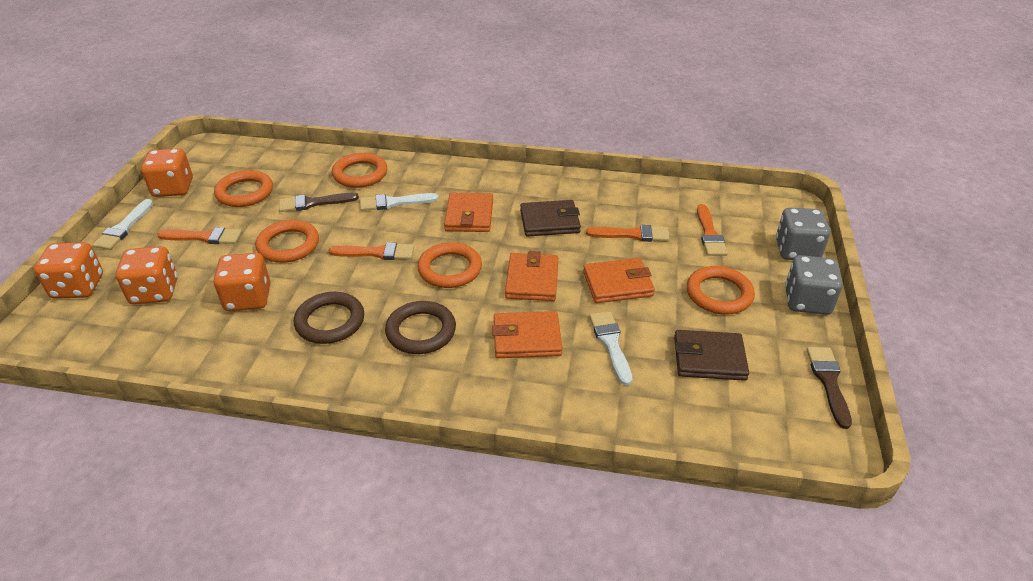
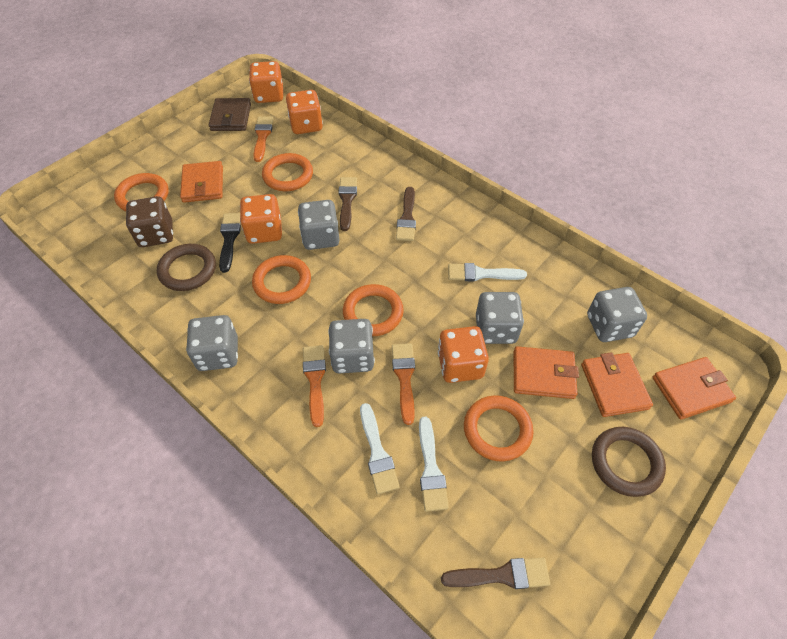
black brush: none = 0 -> [219,213,241,273] = 1
brown brush: [279,193,359,212] [807,347,852,429] = 2 -> [338,177,357,231] [396,187,416,241] [441,558,550,589] = 3
brown dice: none = 0 -> [126,196,173,247] = 1
brown wallet: [520,200,581,237] [674,330,749,381] = 2 -> [209,98,251,131] = 1
grey dice: [776,208,830,260] [785,255,843,315] = 2 -> [186,315,238,371] [298,200,339,250] [328,319,375,373] [476,292,524,344] [587,287,647,342] = 5
orange brush: [157,227,242,244] [328,242,414,260] [586,225,669,242] [697,204,728,256] = 4 -> [253,117,274,162] [303,345,326,427] [392,343,415,425] = 3

